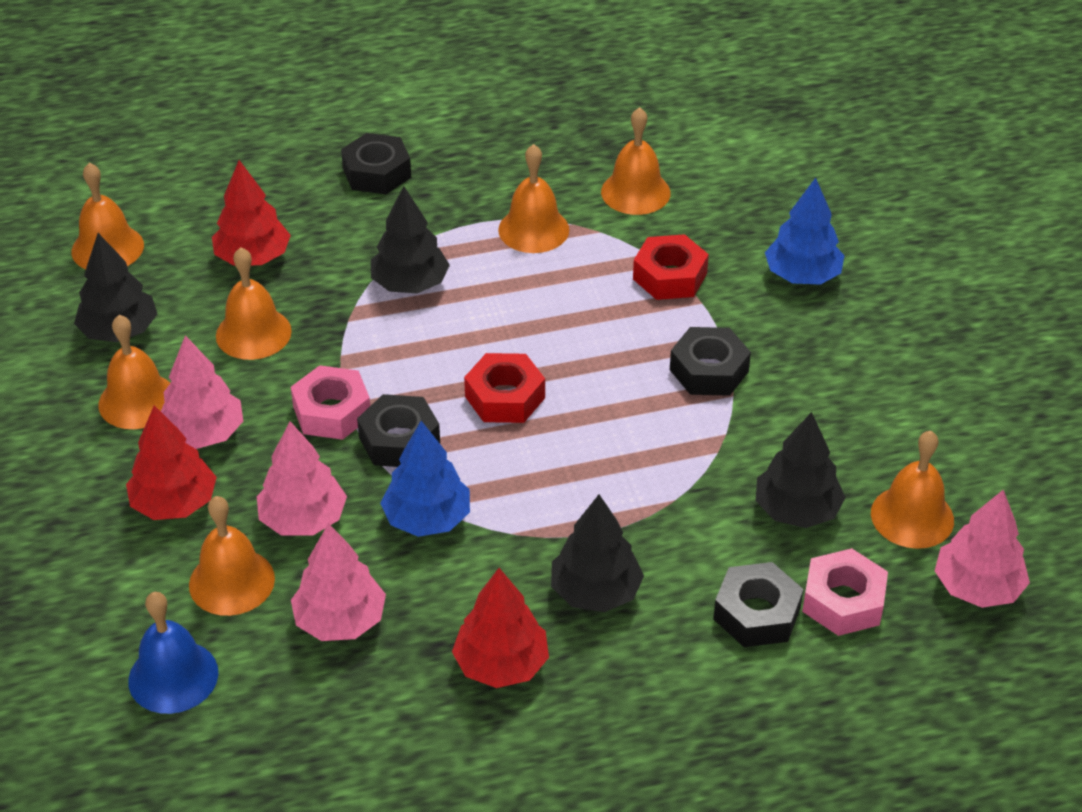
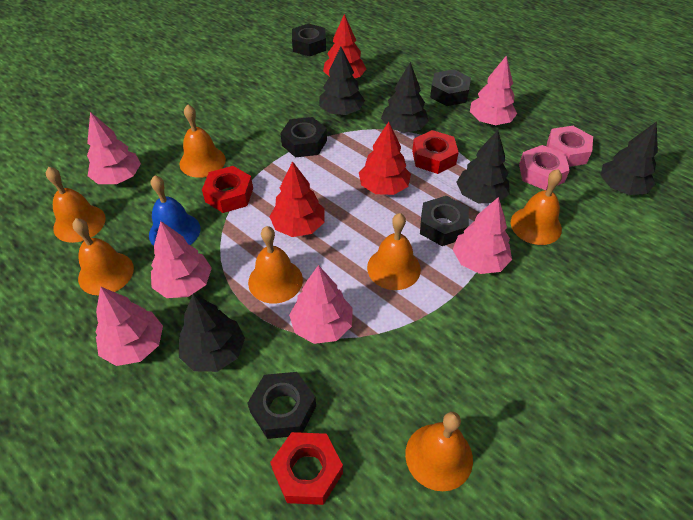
black nut: [341,133,411,194] [357,394,440,467] [670,327,751,396] [713,562,803,647] = 4 -> [247,372,316,439] [280,117,327,158] [292,23,326,57] [420,196,469,246] [430,69,471,106] = 5
black tree: [74,233,157,342] [371,186,450,293] [551,494,644,612] [756,412,846,528] = 4 -> [179,294,245,372] [319,47,365,115] [381,62,429,133] [456,130,510,203] [600,121,658,195] = 5
blue tree: [380,421,470,537] [765,178,845,285] = 2 -> none = 0
pink tree: [161,335,243,449] [257,422,347,536] [291,523,386,641] [935,490,1030,608] = 4 -> [87,112,141,184] [95,287,163,366] [151,221,212,298] [289,265,353,344] [453,197,512,274] [470,55,517,125] = 6
red nut: [464,353,545,423] [633,234,709,300] = 2 -> [202,166,253,213] [270,432,343,505] [412,130,459,174] = 3

